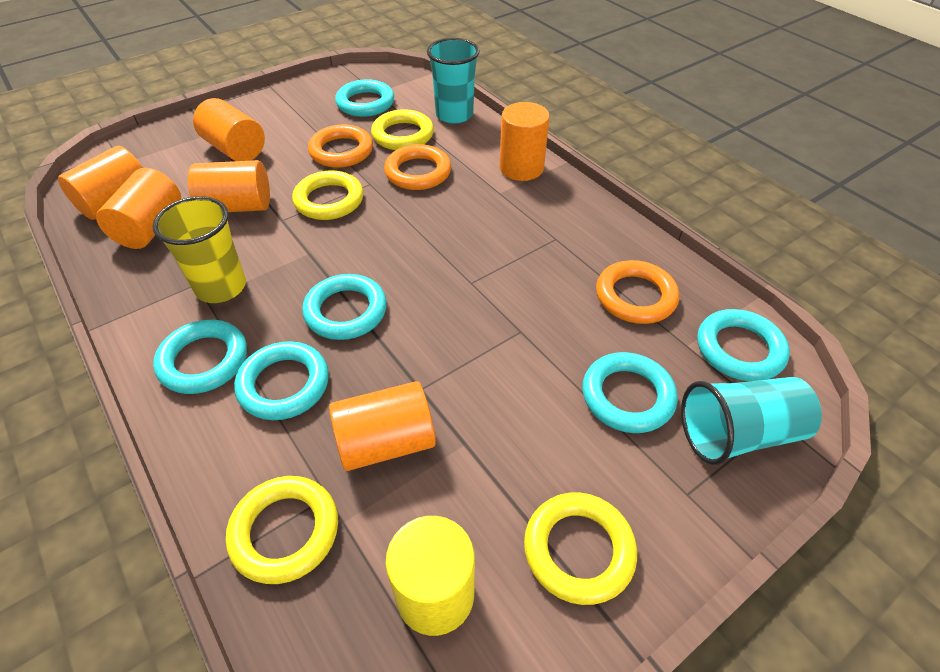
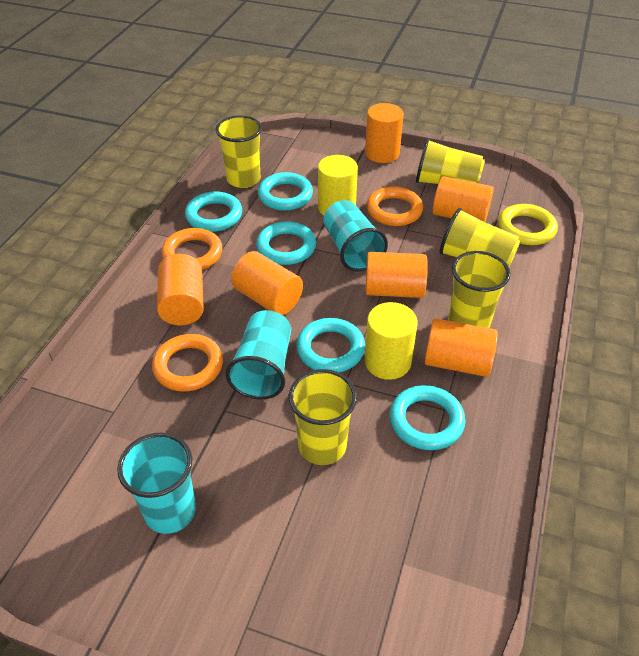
turquoise cup: [427,38,480,124] [681,377,822,465] = 2 -> [117,432,196,534] [225,310,291,399] [323,200,388,272] = 3
turquoise ring: [153,320,247,394] [234,341,329,420] [302,274,387,340] [335,79,394,117] [582,352,678,433] [697,309,790,381] = 6 -> [185,191,242,232] [256,221,316,265] [258,172,313,211] [296,318,365,372] [390,385,465,450] = 5
yellow cup: [152,196,246,303] = 1 -> [215,115,262,188] [289,369,357,465] [416,138,485,184] [440,208,520,267] [448,251,511,328] = 5
yellow cylinder: [385,516,475,636] = 1 -> [318,155,358,216] [365,302,418,380] = 2
yellow ring: [226,476,338,584] [292,171,363,220] [371,109,434,150] [524,492,637,605] = 4 -> [498,204,558,245] = 1

